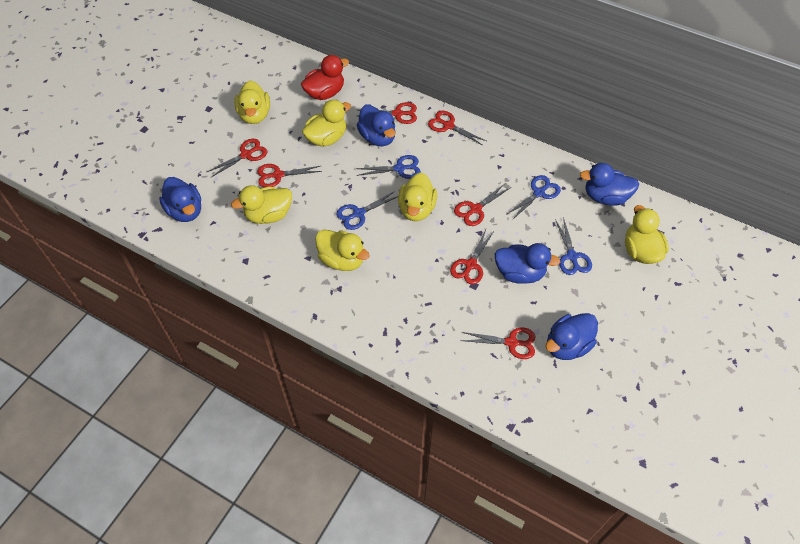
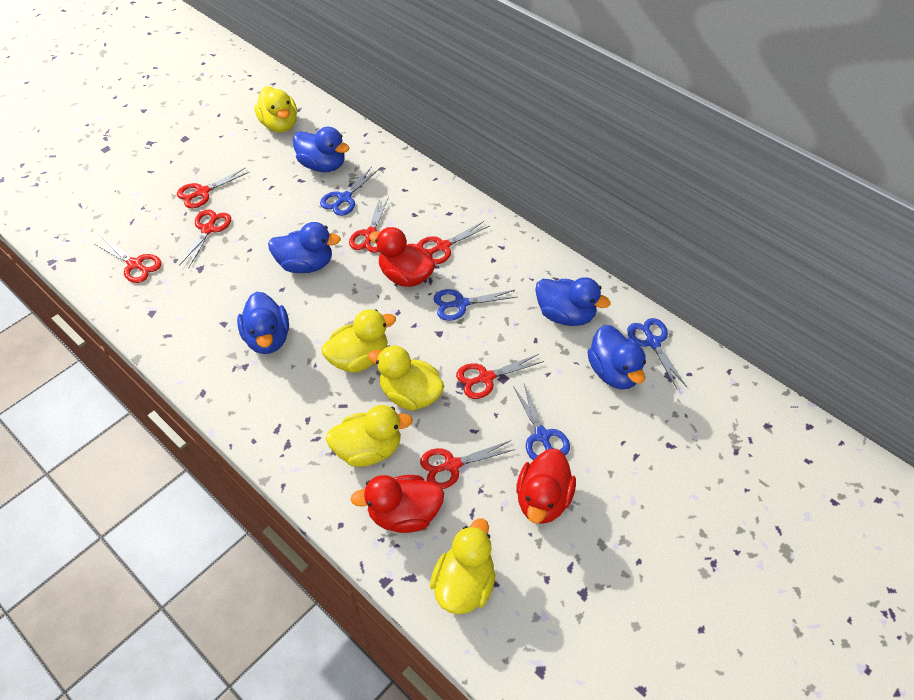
red duck: [301,55,349,100] = 1 -> [350,475,444,533] [369,227,435,287] [516,448,576,524] = 3
yellow duck: [231,185,292,224] [234,80,270,124] [302,100,351,147] [315,229,370,271] [398,172,437,221] [625,205,669,264] = 6 -> [254,86,297,133] [321,309,396,373] [326,405,413,467] [368,345,444,411] [430,518,495,614] = 5

